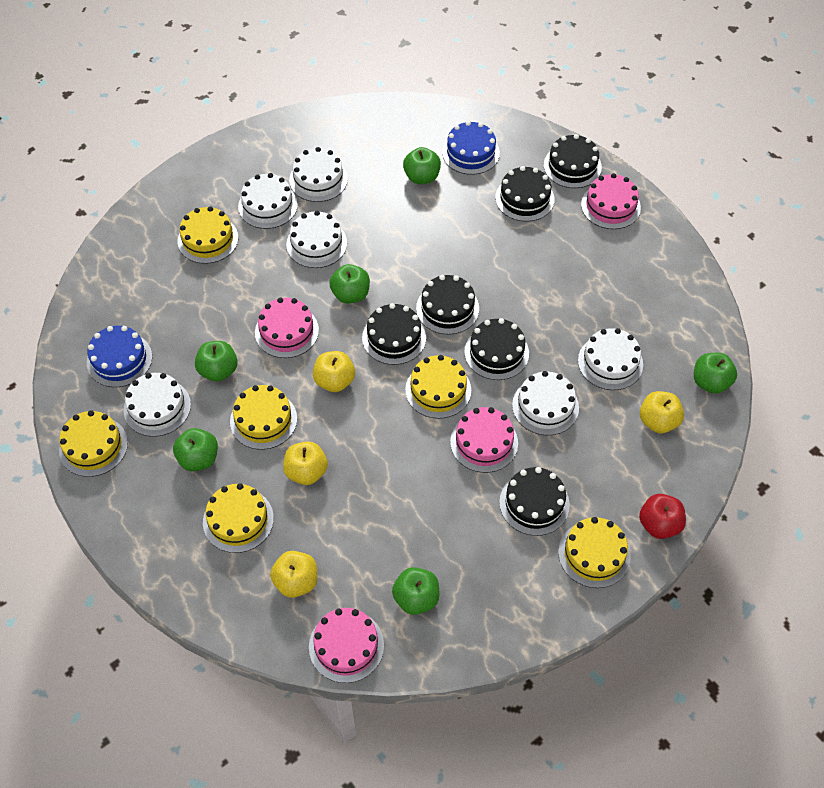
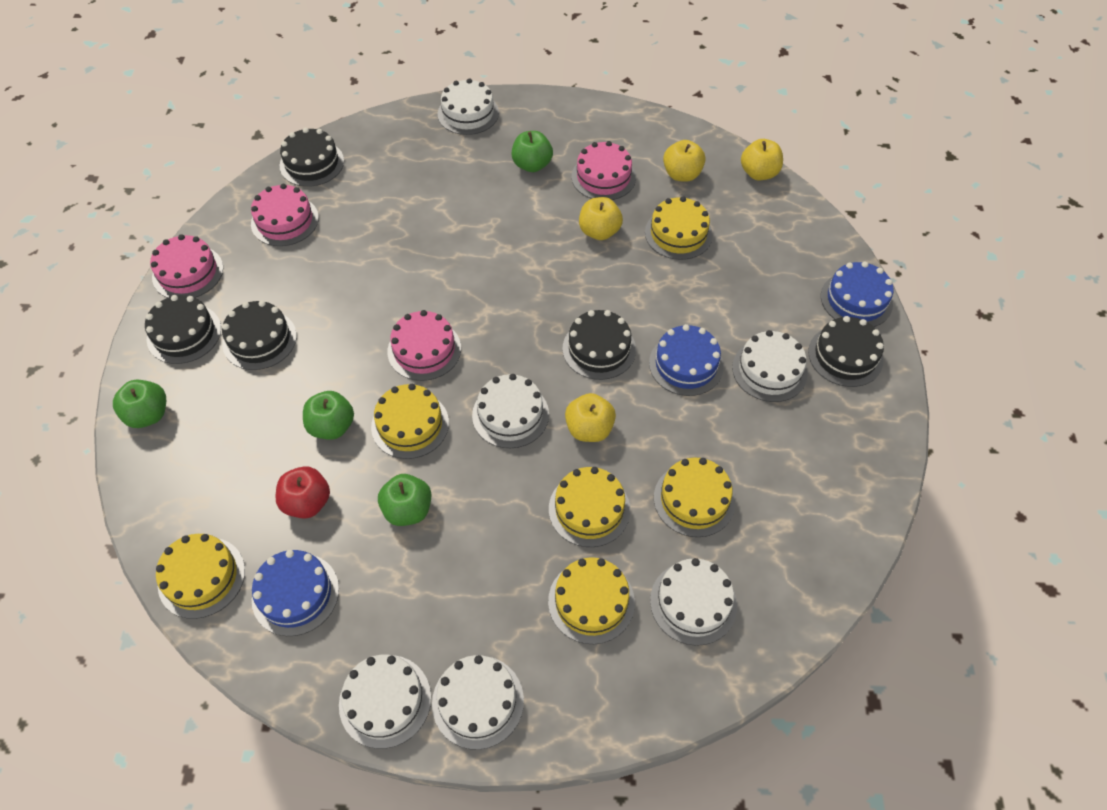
black cake: [362,303,426,365] [416,275,479,335] [464,318,529,380] [495,166,554,222] [499,467,570,536] [544,134,602,188] = 6 -> [145,295,221,364] [222,300,297,370] [280,128,344,187] [562,310,636,380] [808,316,884,387] = 5
blue cake: [87,326,152,387] [442,121,500,175] = 2 -> [252,550,339,636] [649,324,724,396] [821,262,894,327] = 3
green apple: [173,428,218,471] [195,341,238,382] [329,264,370,304] [392,567,440,615] [403,147,441,184] [694,353,737,394] = 6 -> [113,380,166,428] [303,391,354,440] [378,474,431,526] [511,131,553,172] = 4

